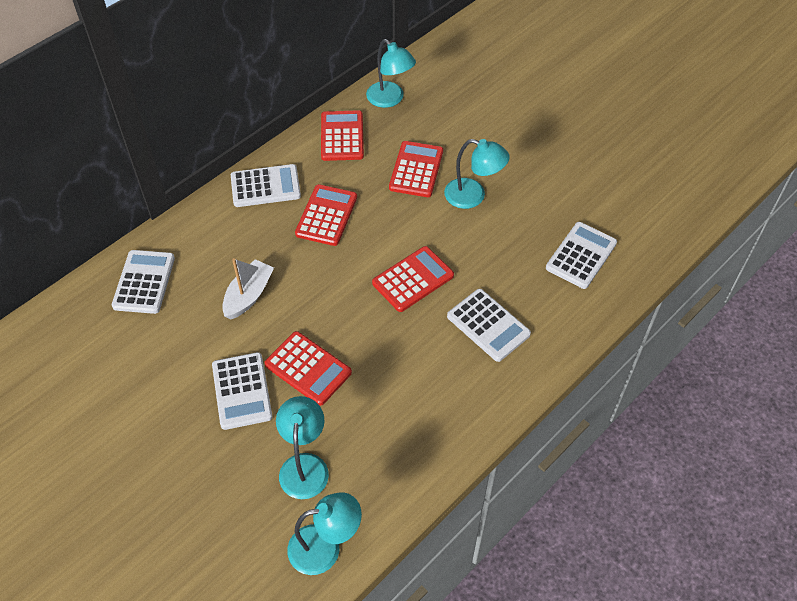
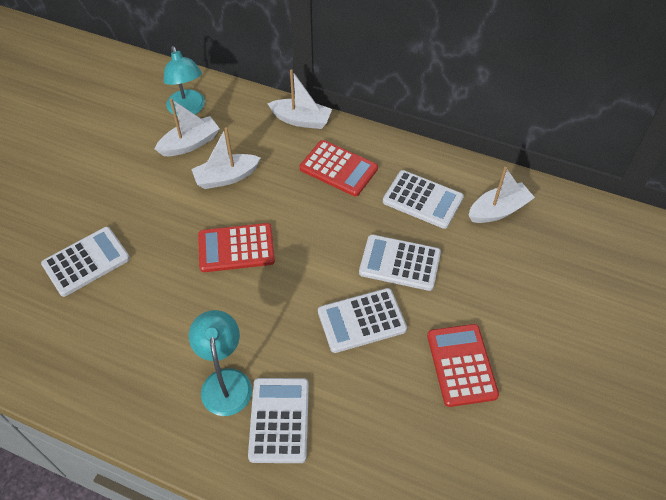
red calculator: [264,331,352,406] [295,184,357,246] [321,110,364,161] [372,246,454,312] [389,141,443,197] = 5 -> [198,223,275,272] [300,140,378,196] [427,324,499,407] = 3
turquoise lamp: [276,396,329,499] [287,492,362,575] [366,39,416,108] [444,139,510,209] = 4 -> [164,46,205,115] [189,310,252,416] = 2
white boat: [222,258,274,319] = 1 -> [155,98,220,156] [191,127,261,189] [267,69,332,129] [468,167,535,223] = 4

